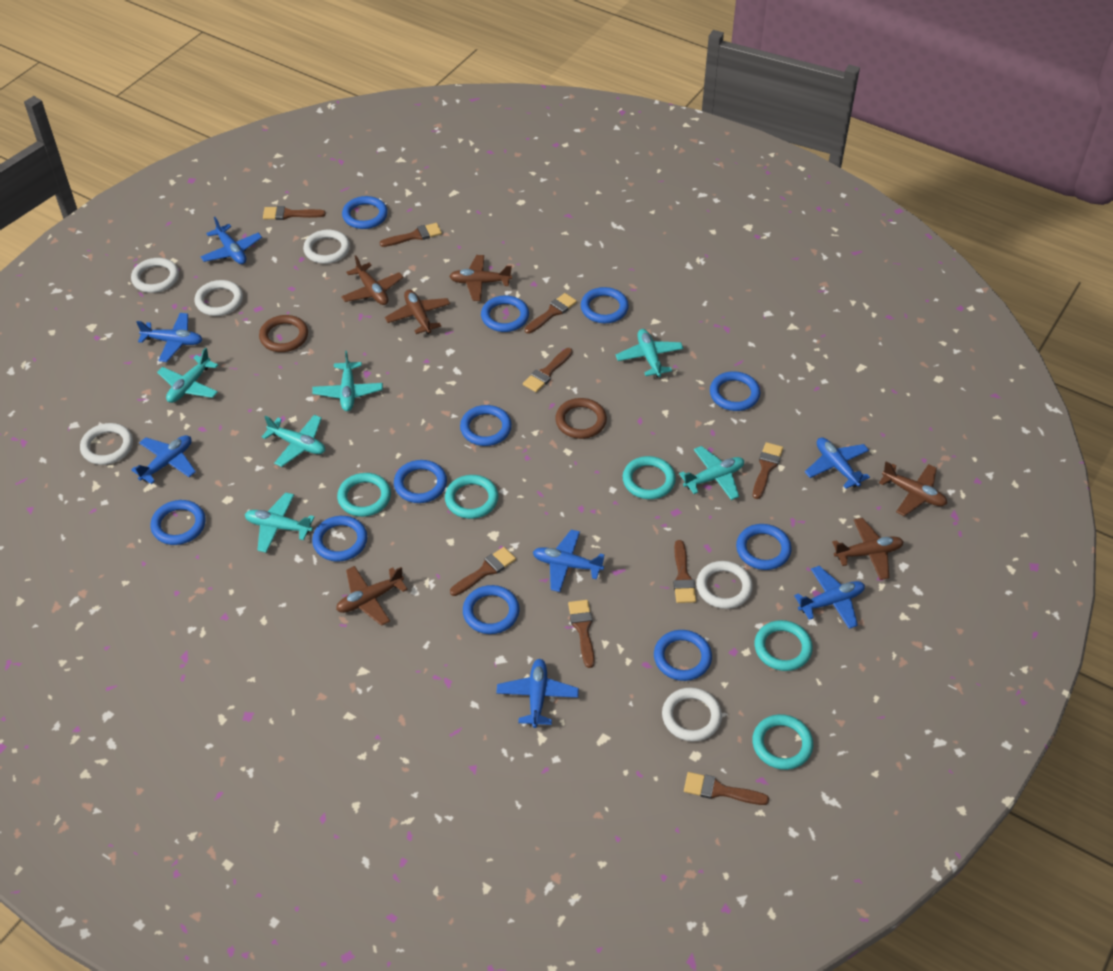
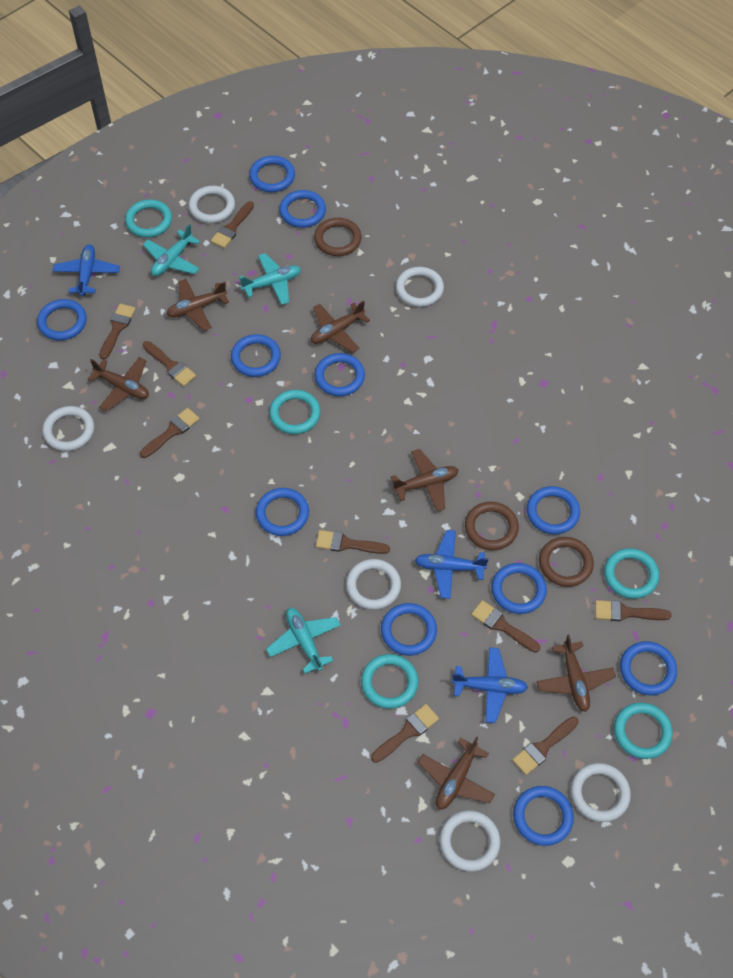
blue plane: [131,435,196,484] [136,313,202,362] [200,217,262,264] [496,659,579,728] [533,530,604,592] [794,566,865,629] [805,438,870,489] = 7 -> [53,244,120,296] [415,530,489,599] [452,647,528,723] = 3
brown ring: [259,315,308,352] [555,398,607,439] = 2 -> [314,218,361,256] [465,502,519,550] [539,537,594,587] = 3
turquoise plane: [157,348,218,403] [245,493,315,553] [262,415,325,467] [312,351,383,411] [616,329,684,378] [679,446,744,500] = 6 -> [143,224,200,276] [239,253,301,305] [266,608,341,674] = 3

